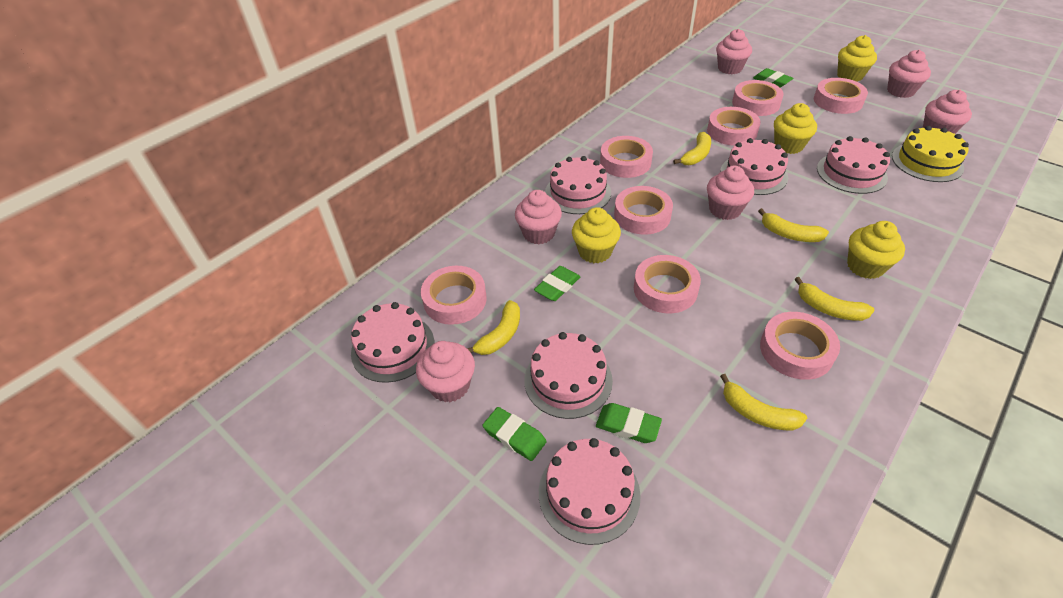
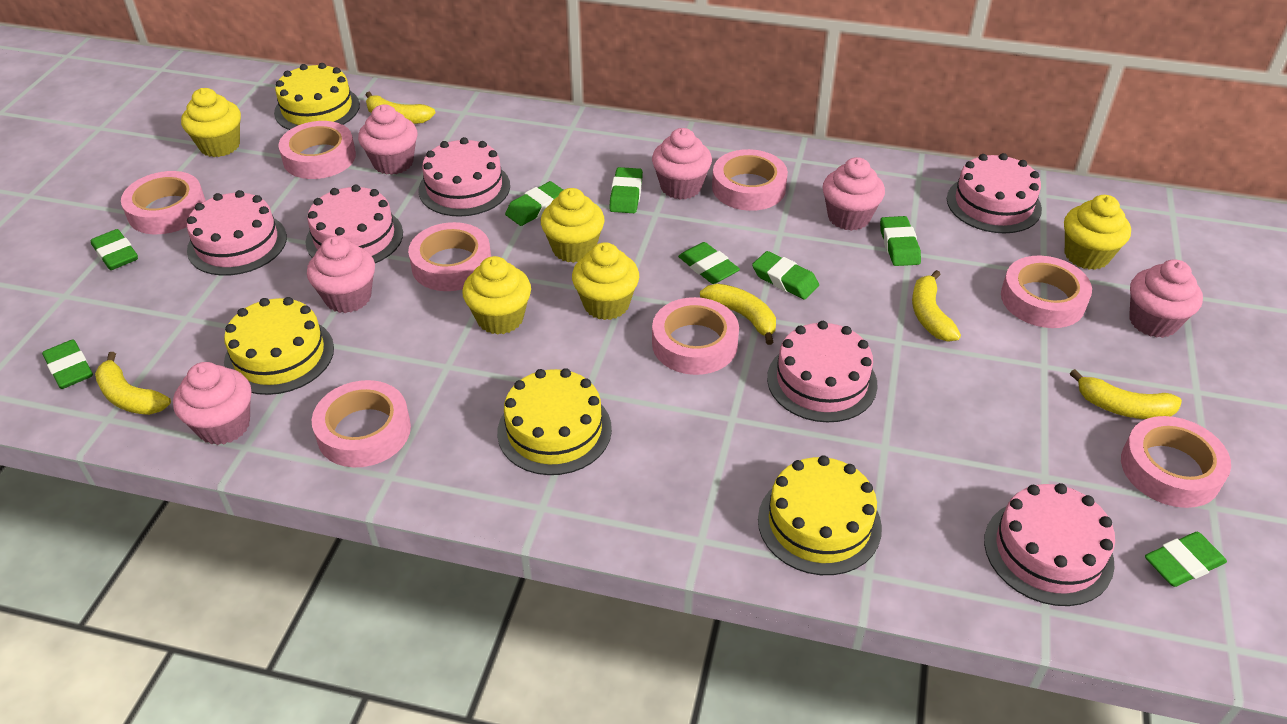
green eraser: [483,407,547,461] [534,266,580,301] [596,403,662,443] [753,68,793,87] = 4 -> [42,340,93,389] [90,229,138,270] [505,181,563,226] [609,167,643,213] [678,242,740,284] [752,251,819,300] [880,216,921,266] [1145,532,1227,587] = 8
yellow cake: [892,126,969,182] = 1 -> [224,297,334,395] [274,63,360,130] [497,368,612,475] [758,455,882,575] = 4
yellow cupcake: [572,207,621,263] [774,103,817,154] [837,35,877,82] [847,221,905,279] = 4 -> [181,88,241,157] [462,256,531,335] [541,188,605,263] [572,242,639,320] [1064,195,1131,270] = 5

